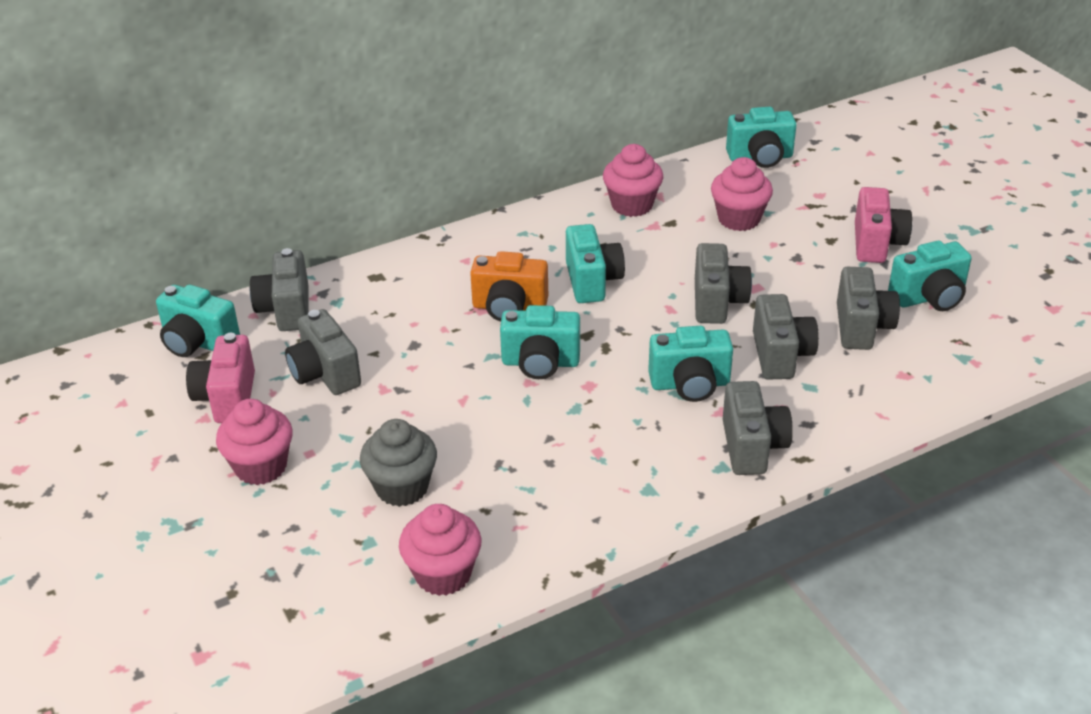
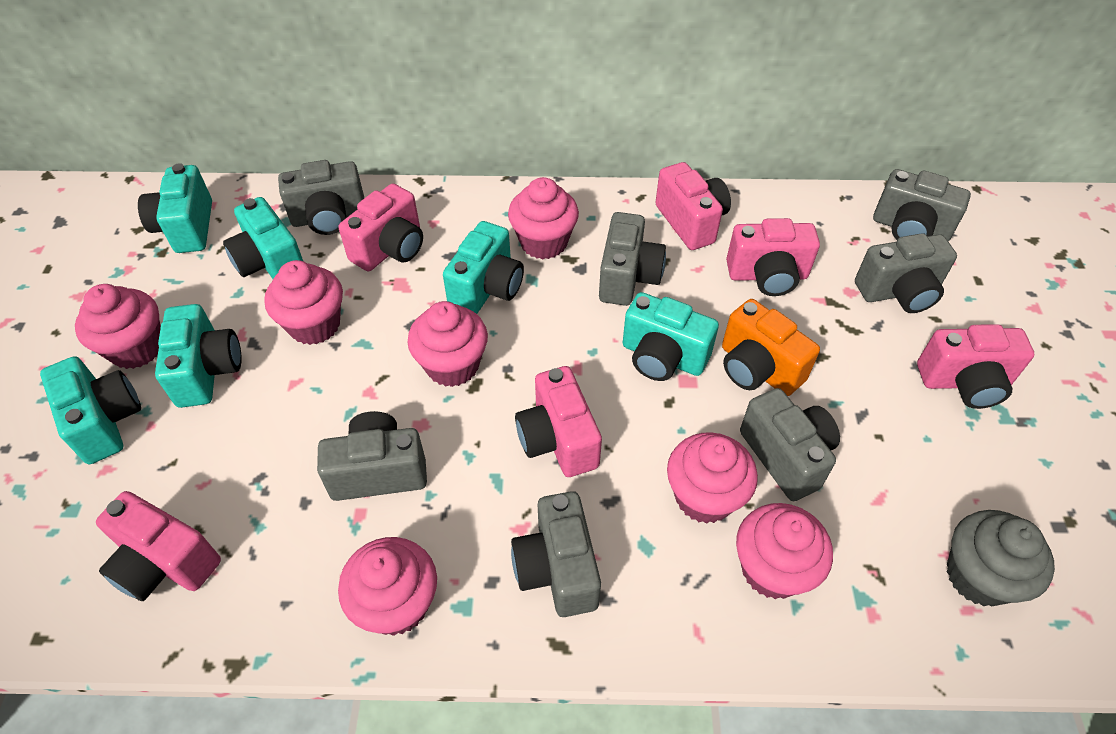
grey camera: [250,248,309,331] [285,309,361,395] [695,243,752,324] [723,381,793,475] [753,294,819,380] [837,267,900,350] = 6 -> [278,160,364,235] [317,411,427,501] [511,491,601,617] [599,212,666,306] [740,388,840,501] [855,233,957,313] [873,169,971,241] = 7
pink camera: [186,333,255,423] [855,187,912,263] = 2 -> [96,491,221,601] [339,183,423,271] [515,366,602,477] [655,162,731,250] [726,218,820,296] [917,324,1034,409] = 6
pink cupcake: [216,399,293,485] [399,504,482,596] [603,144,663,217] [711,157,773,231] = 4 -> [75,284,161,369] [264,260,343,345] [338,537,437,636] [408,301,488,387] [508,177,579,260] [667,432,758,524] [736,503,833,599] = 7

